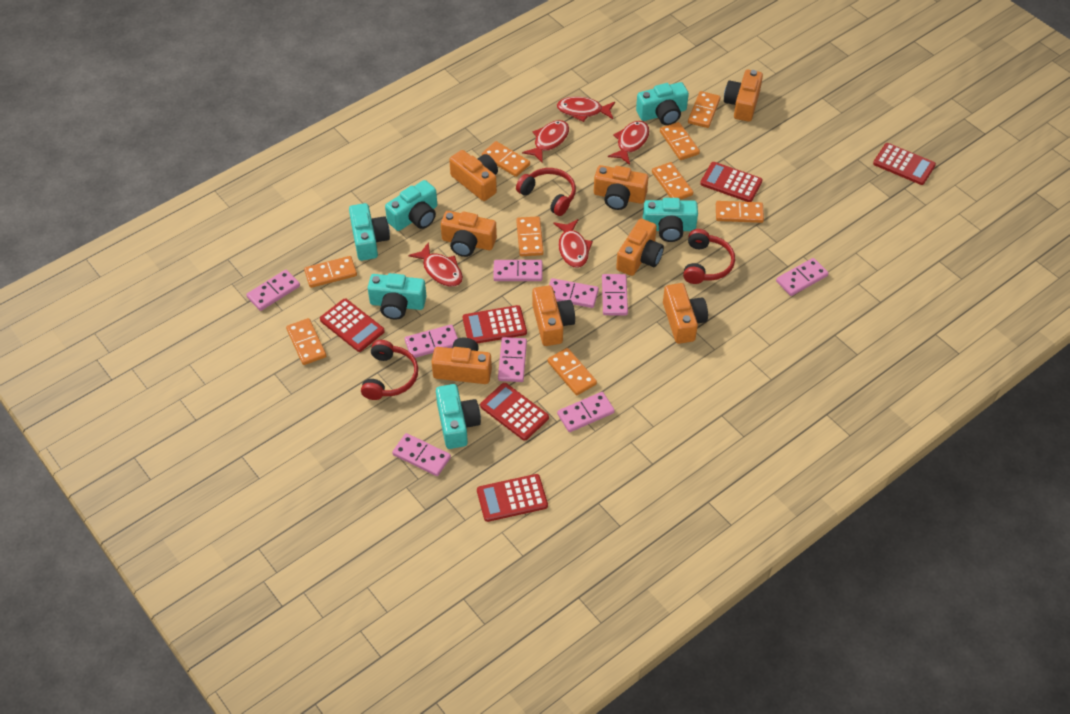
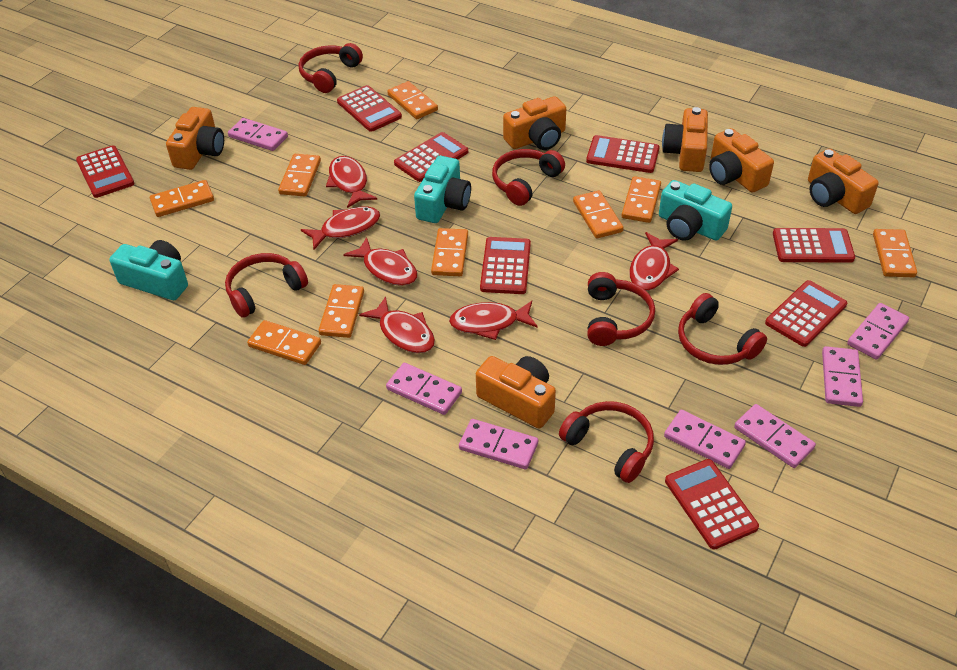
orange camera: [431,337,492,384] [441,211,497,257] [449,150,498,201] [532,285,575,346] [594,165,648,210] [616,219,664,276] [663,283,708,344] [724,70,763,122] = 8 -> [166,107,224,170] [476,356,556,429] [503,96,566,150] [662,107,708,172] [709,128,774,193] [808,149,879,214] = 6
pink domino: [246,270,300,311] [392,433,451,476] [405,324,458,358] [493,260,542,281] [498,337,527,382] [549,278,599,308] [557,392,615,432] [602,274,628,315] [776,258,829,296] = 9 -> [228,118,288,151] [386,363,462,415] [459,419,538,469] [664,410,746,469] [734,404,816,468] [822,346,863,407] [847,303,909,360] = 7
red calculator: [320,299,385,352] [463,305,527,344] [477,474,548,522] [480,383,549,441] [700,162,763,202] [873,143,936,185] = 6 -> [76,145,134,198] [337,85,402,132] [394,132,468,182] [480,237,531,294] [586,135,659,173] [665,459,759,550] [765,280,847,347] [773,228,855,263] = 8
red fish: [408,243,463,287] [522,120,569,163] [553,219,593,268] [557,97,615,122] [608,121,649,165] = 5 -> [301,207,380,250] [326,156,377,208] [343,237,417,286] [359,296,435,353] [449,301,538,340] [629,232,679,291] = 6
red headphones: [361,340,418,400] [516,168,576,216] [683,229,735,284] = 3 -> [225,253,308,318] [299,43,363,93] [492,149,565,206] [559,401,654,483] [587,272,655,346] [678,293,767,365] = 6
turquoise camera: [349,203,390,261] [368,273,426,320] [385,180,437,231] [436,384,481,449] [636,82,689,125] [643,198,698,242] = 6 -> [109,240,188,300] [414,156,471,223] [659,180,732,241] = 3

